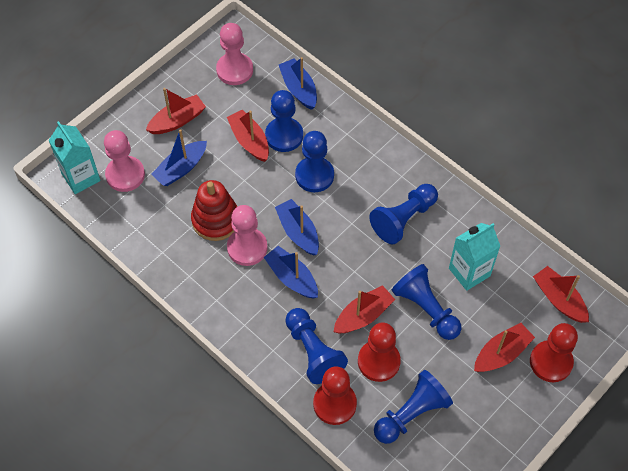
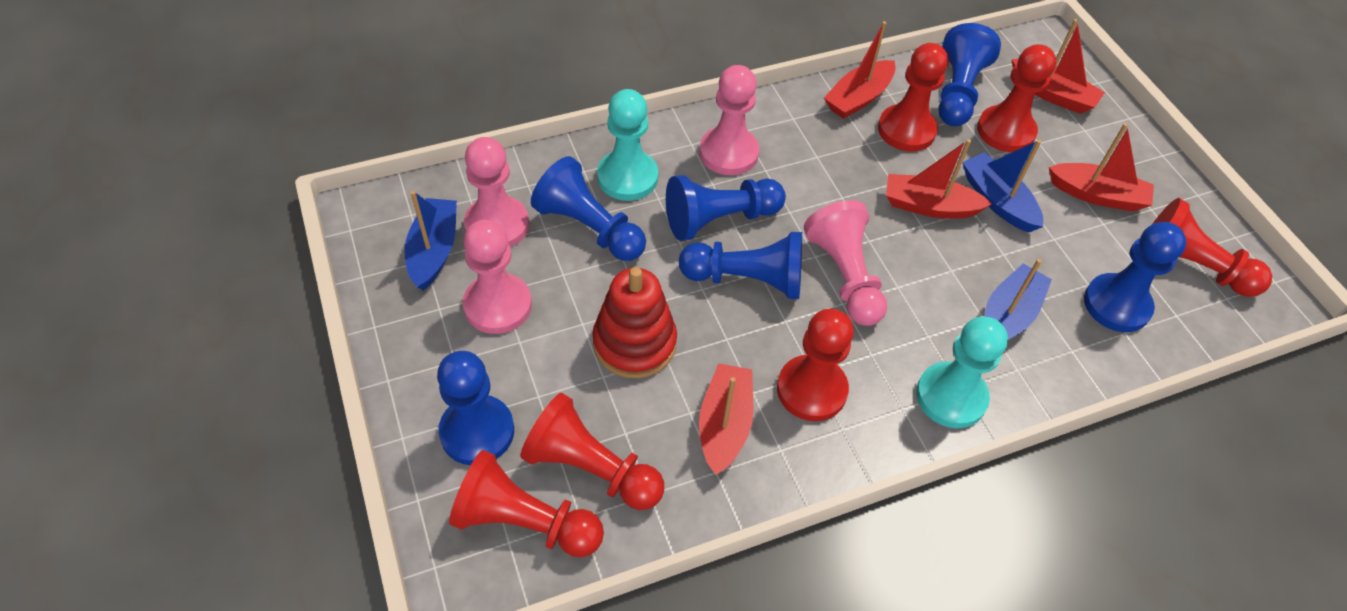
blue boat: [151,129,207,186] [264,246,318,299] [275,199,319,256] [279,57,317,110] = 4 -> [404,191,457,291] [962,140,1043,232] [984,259,1052,340] = 3
pink pawn: [104,130,145,192] [216,23,253,85] [227,205,268,266] = 3 -> [462,220,532,334] [464,137,529,247] [699,65,759,175] [804,200,887,326] = 4
red pawn: [313,366,357,425] [358,323,401,382] [530,323,578,382] = 3 -> [449,450,604,557] [520,393,664,510] [777,309,854,421] [878,43,948,151] [977,44,1056,152] [1153,198,1272,297] = 6
turquoise carton: [49,121,100,194] [449,223,500,291] = 2 -> none = 0
turquoise pawn: none = 0 -> [597,89,658,201] [916,316,1008,428] = 2

